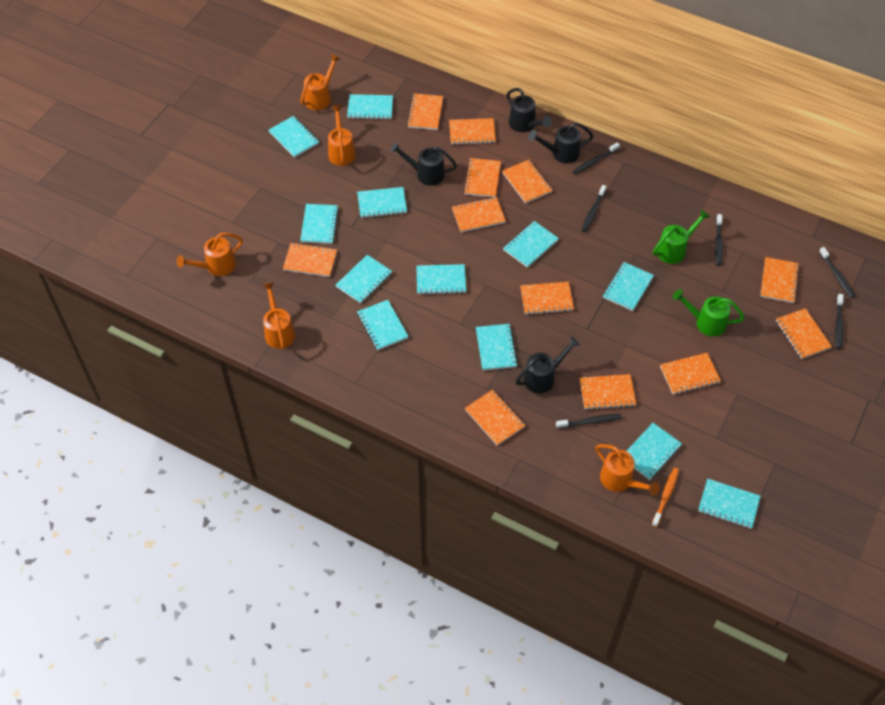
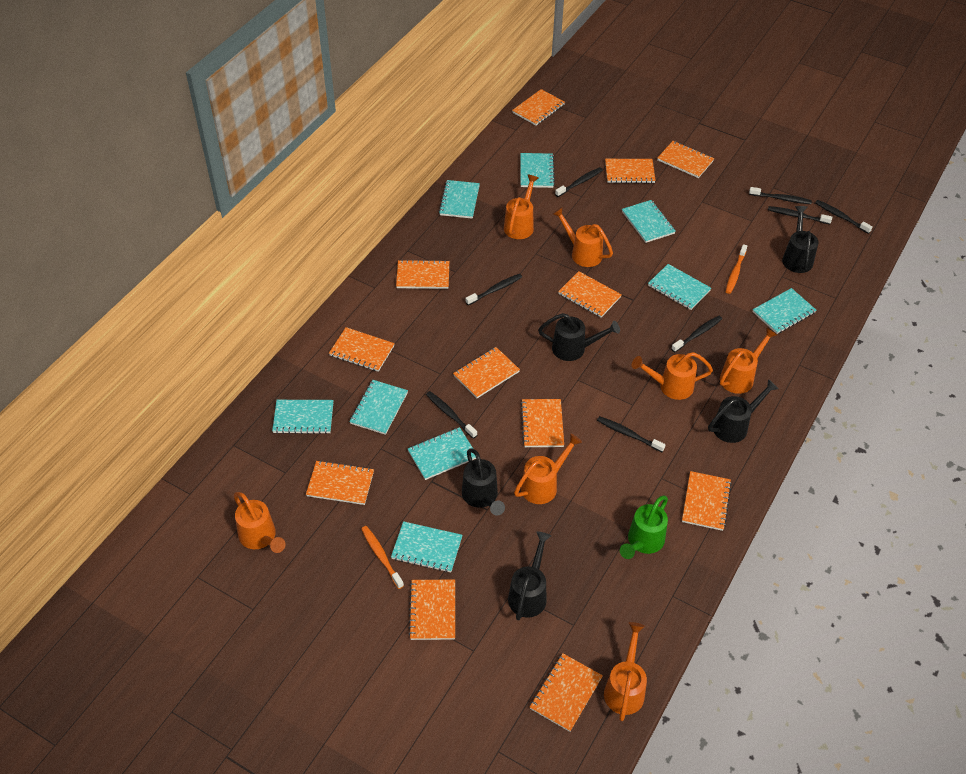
black toothbrush: [556,414,622,429] [573,142,620,175] [581,185,606,232] [715,214,723,266] [819,247,855,298] [835,294,843,349] = 6 -> [426,391,477,439] [465,274,522,305] [555,167,603,197] [597,416,666,452] [671,316,722,352] [749,187,812,204] [768,206,832,224] [815,200,873,234] = 8
black watering can: [390,142,457,186] [506,88,552,132] [516,337,580,393] [528,123,594,163] = 4 -> [462,448,505,516] [508,531,551,620] [538,313,620,361] [708,379,779,443] [782,206,818,273] = 5
green watering can: [653,209,710,264] [673,289,745,337] = 2 -> [620,495,668,559] = 1
orange toothbrush: [652,468,679,527] = 1 -> [361,526,404,589] [726,244,747,294] = 2
orange watering can: [177,232,243,276] [262,282,295,349] [300,54,341,110] [328,105,356,166] [596,444,660,496] = 5 -> [234,492,286,553] [504,175,539,239] [514,433,582,504] [552,207,613,267] [604,622,647,721] [632,352,713,400] [720,327,777,394] = 7
turquoise notebook: [269,116,319,158] [300,204,339,244] [336,255,392,303] [347,94,393,120] [357,187,407,218] [357,300,409,350] [416,264,466,295] [476,324,518,370] [503,221,559,268] [603,262,654,311] [627,423,682,480] [698,479,761,529] = 12 -> [272,400,334,434] [349,380,408,435] [391,521,463,573] [408,427,476,480] [439,180,480,219] [520,153,555,188] [622,200,676,243] [648,264,711,310] [753,288,816,334] = 9

